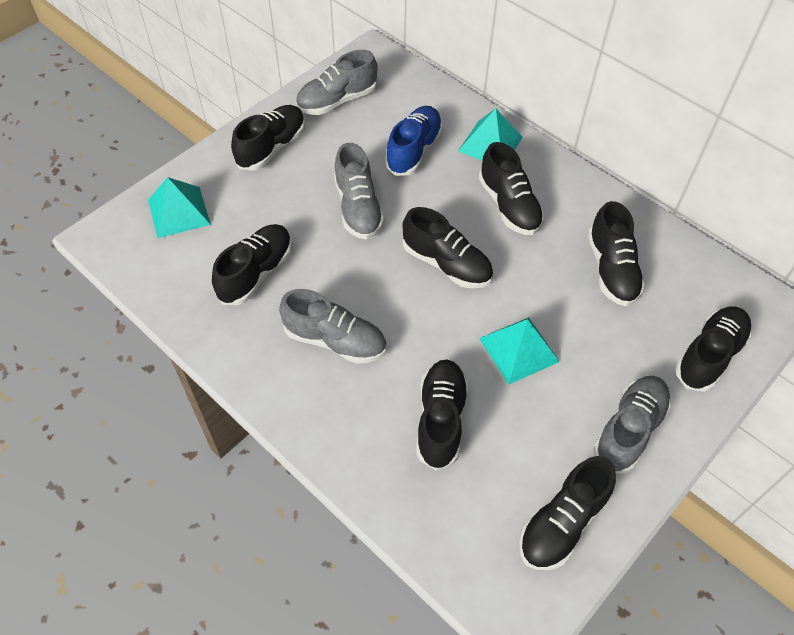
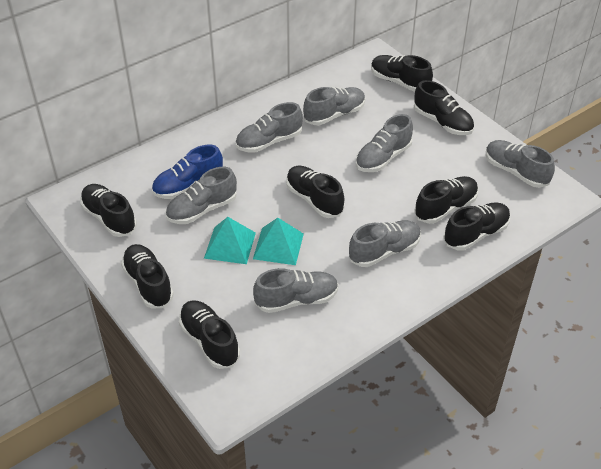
grey shoe: [279,289,386,364] [296,50,377,115] [334,143,384,240] [593,376,671,474] = 4 -> [166,167,237,224] [235,102,303,153] [253,268,338,313] [303,87,366,125] [349,220,421,267] [356,114,413,172] [486,140,555,188] = 7
turquoise pyramid: [148,177,211,238] [458,108,523,160] [479,317,560,384] = 3 -> [204,217,256,264] [253,218,304,265] = 2

